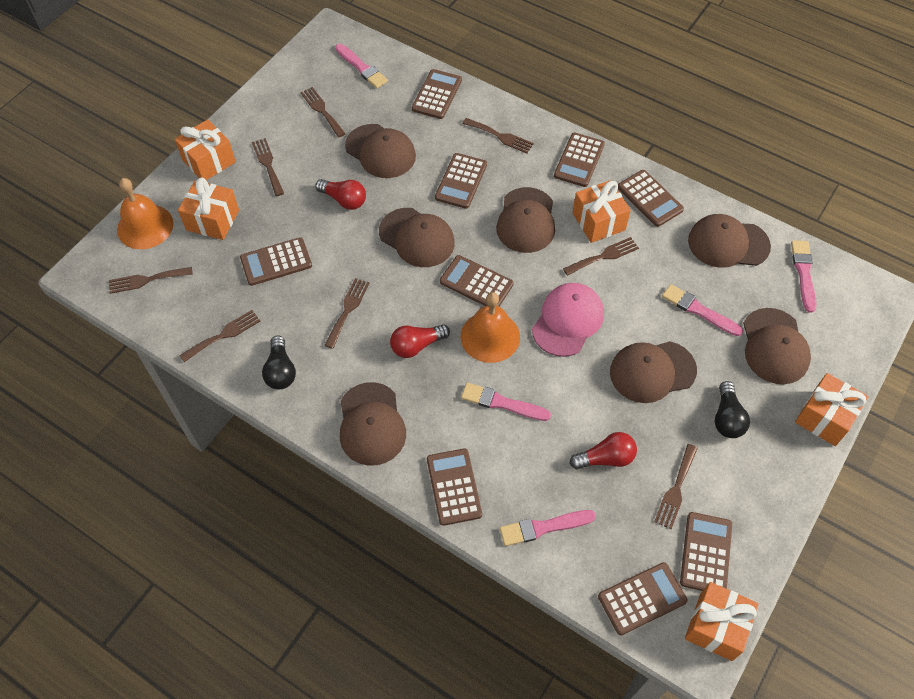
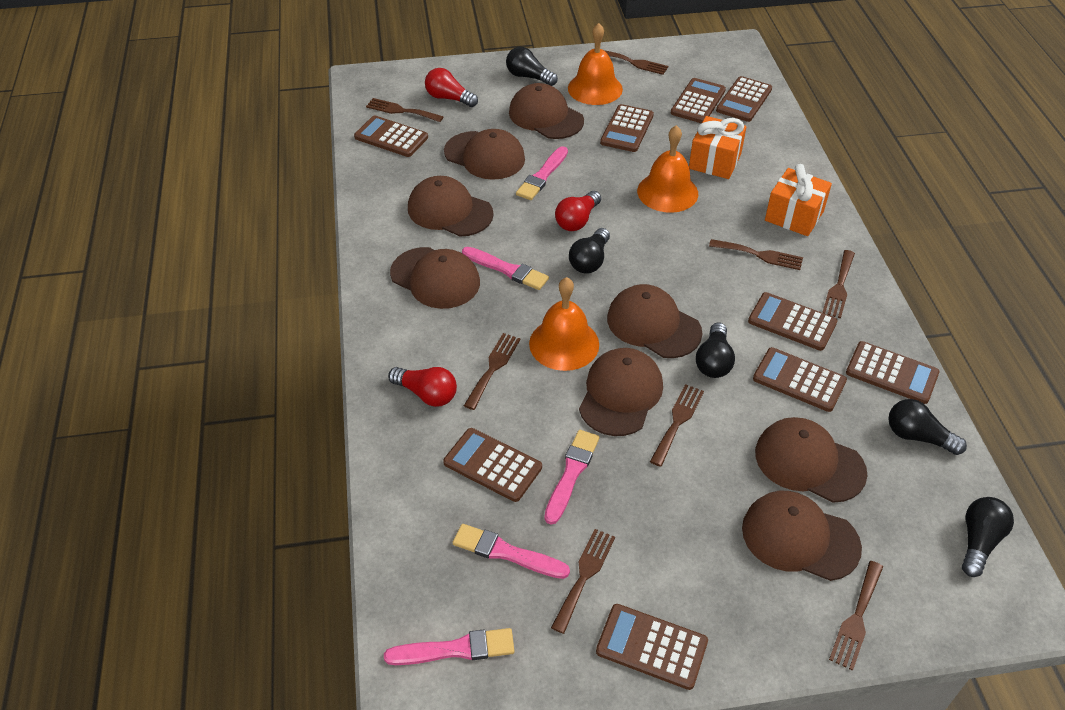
black light bulb: [262,336,296,390] [715,381,750,438] = 2 -> [506,47,558,86] [569,228,610,274] [696,323,735,378] [888,399,967,455] [962,497,1014,577] = 5
brown cap: [340,382,406,466] [345,124,416,178] [379,208,455,267] [496,187,555,253] [610,341,697,403] [688,214,771,268] [743,308,811,384] = 7 -> [390,247,480,309] [408,176,494,237] [444,129,525,180] [509,83,584,139] [579,348,663,436] [607,284,702,358] [742,491,862,581] [755,417,867,503] = 8
orange bell: [117,178,173,249] [461,292,520,363] = 2 -> [529,277,599,371] [568,23,623,105] [637,125,698,213] = 3
orange gift: [175,119,236,180] [178,177,239,240] [572,180,631,243] [685,582,759,661] [795,373,869,446] = 5 -> [689,116,746,179] [765,164,832,236] = 2
pink cap: [532,283,604,357] = 1 -> none = 0

